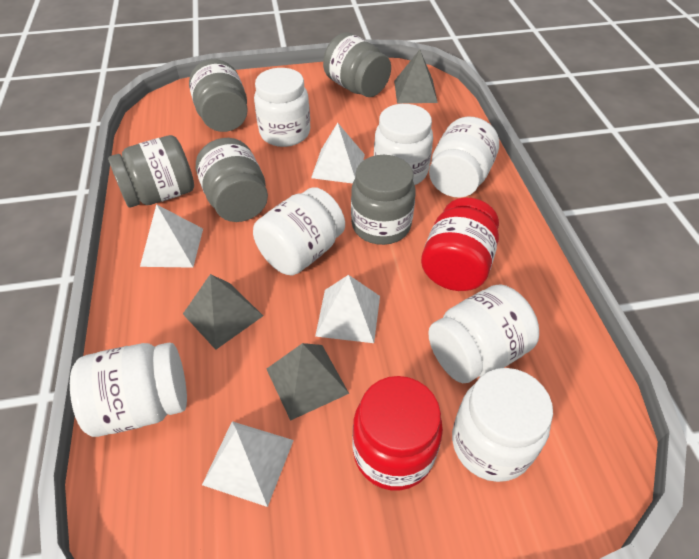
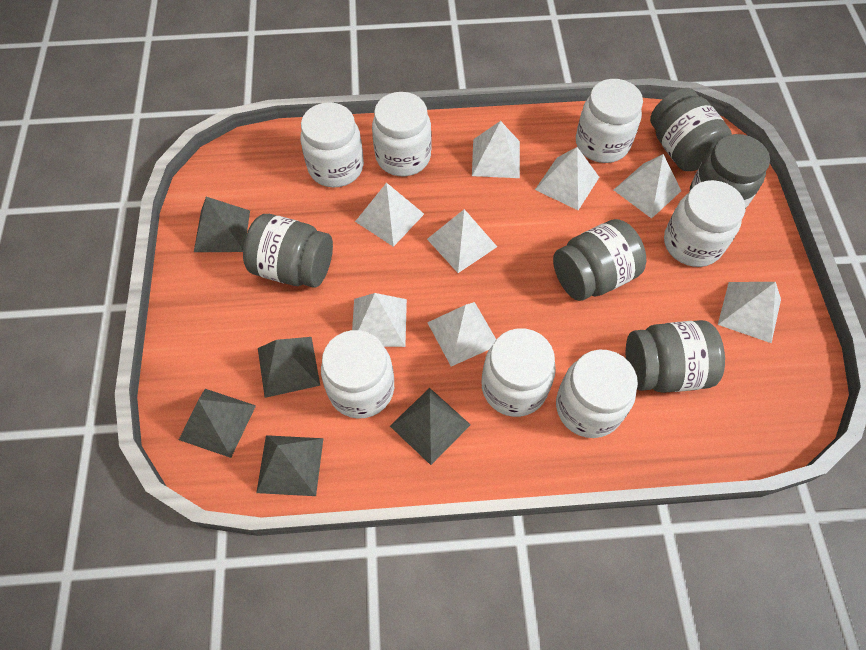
grey pyramid: [183,274,263,350] [267,343,349,421] [394,50,438,103] = 3 -> [179,389,256,458] [194,197,250,252] [256,435,323,496] [258,337,320,398] [390,388,471,465] = 5
red jar: [353,376,443,491] [421,197,499,291] = 2 -> none = 0
white pyramid: [140,204,203,268] [202,421,294,507] [311,123,365,184] [315,275,380,343] = 4 -> [352,293,407,347] [355,183,424,247] [427,209,497,273] [427,302,496,367] [472,121,520,178] [535,147,599,210] [614,154,681,219] [718,282,781,343] = 8

